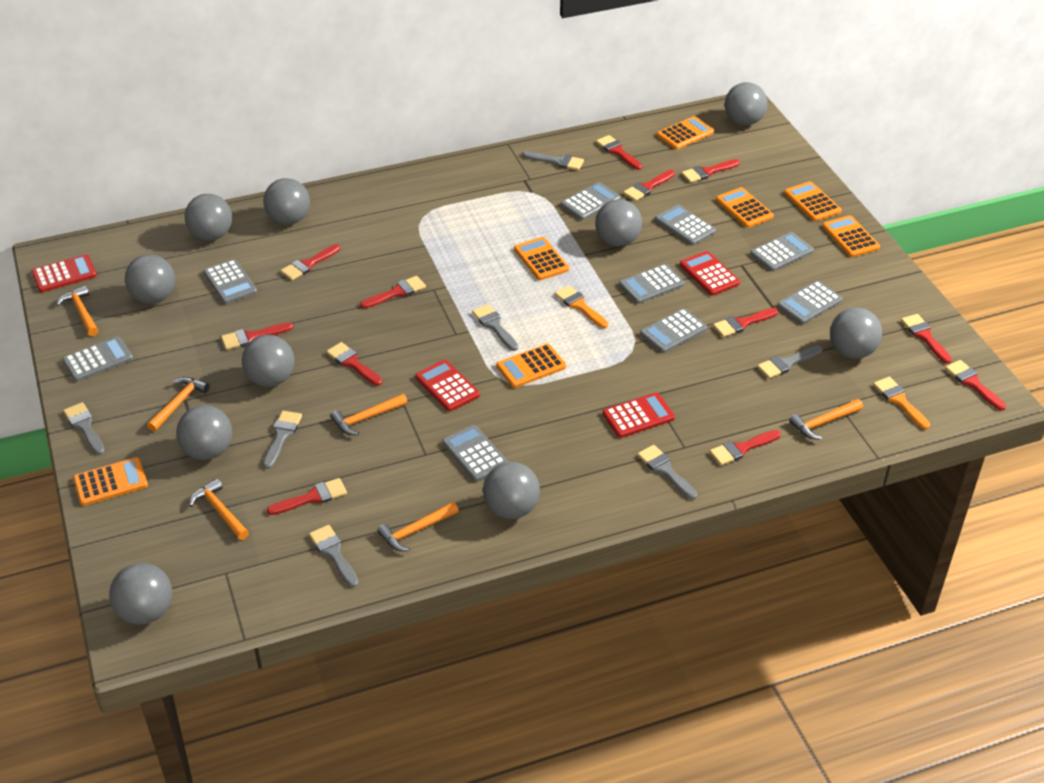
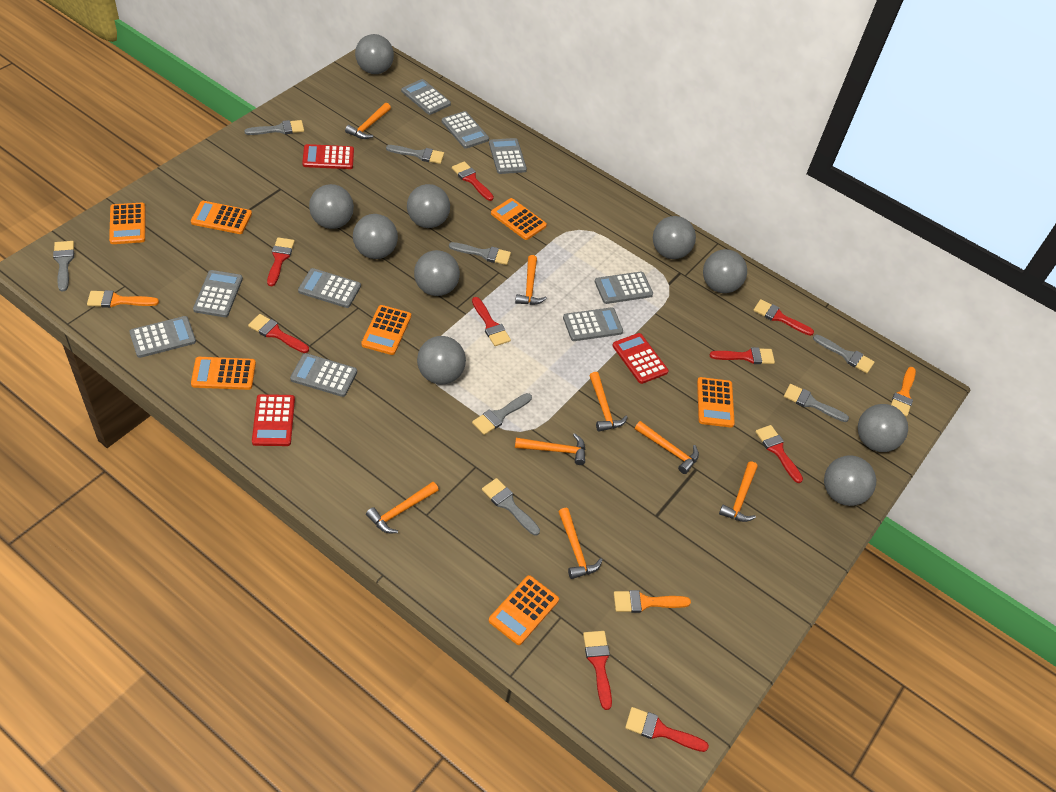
grey brush: [63,402,105,455] [263,411,302,469] [309,525,359,588] [472,304,518,351] [522,151,584,170] [637,445,697,500] [757,346,823,379] = 7 -> [53,241,74,291] [244,120,304,135] [386,145,444,164] [449,242,511,265] [472,393,532,435] [482,478,540,535] [784,384,849,422] [813,334,875,373] = 8
orange brush: [555,285,608,328] [873,377,930,430] = 2 -> [87,290,159,308] [614,590,691,613] [891,367,916,417] = 3
orange hammer: [56,285,99,336] [147,377,210,431] [189,478,249,540] [331,394,407,435] [377,502,459,551] [789,399,863,440] = 6 -> [345,103,391,139] [366,482,439,533] [515,255,547,305] [515,433,585,465] [558,508,602,579] [589,372,628,432] [635,421,699,474] [719,461,758,522] = 8
red brush: [221,322,294,350] [267,478,347,515] [280,244,340,280] [326,342,382,386] [360,276,426,309] [596,135,642,170] [623,170,675,201] [681,159,740,183] [710,430,781,466] [713,308,779,337] [901,314,952,364] [945,360,1006,411] = 12 -> [248,314,309,353] [267,237,295,286] [452,161,494,201] [472,297,511,346] [583,631,612,710] [625,707,709,752] [710,347,775,364] [753,299,814,336] [755,425,803,483] = 9
red calculator: [32,254,97,292] [415,360,480,411] [602,393,675,438] [680,251,740,296] = 4 -> [252,394,295,446] [302,144,354,169] [612,333,669,384] = 3

